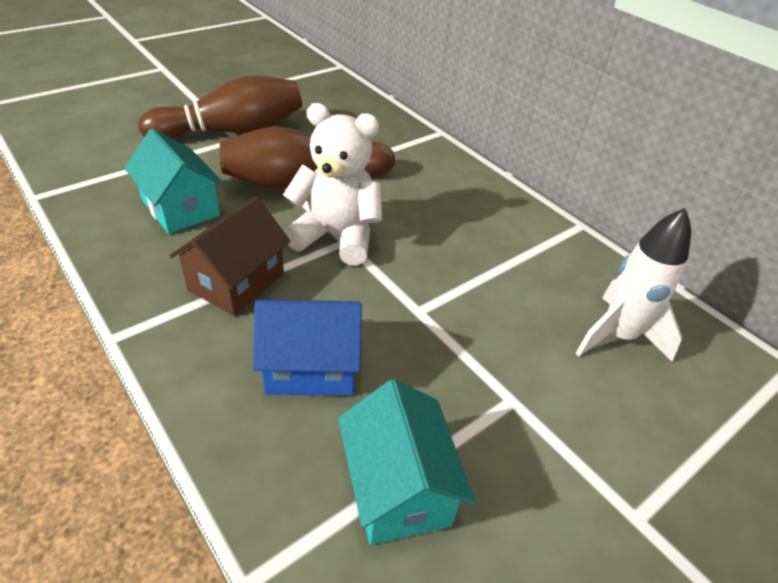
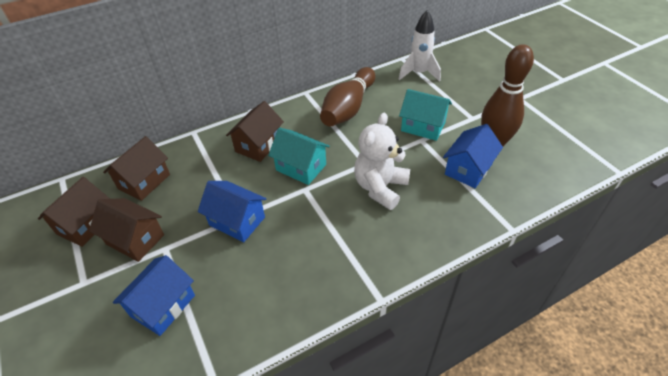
blue house: [253,299,362,396] = 1 -> [113,255,195,336] [198,181,266,242] [443,124,503,188] = 3
brown house: [169,196,291,316] = 1 -> [38,177,110,247] [89,198,164,262] [103,136,170,201] [226,101,284,162] = 4

